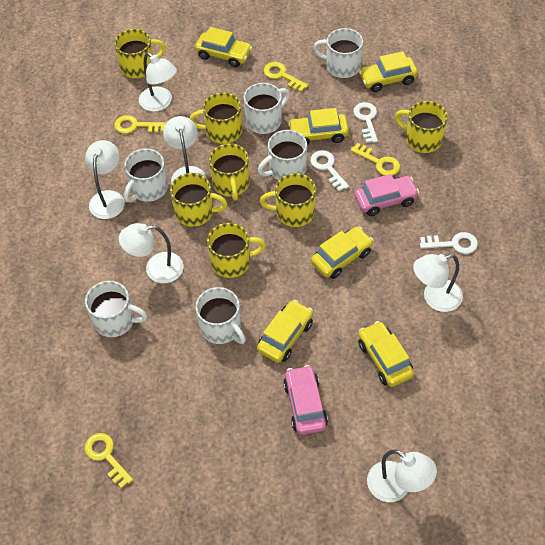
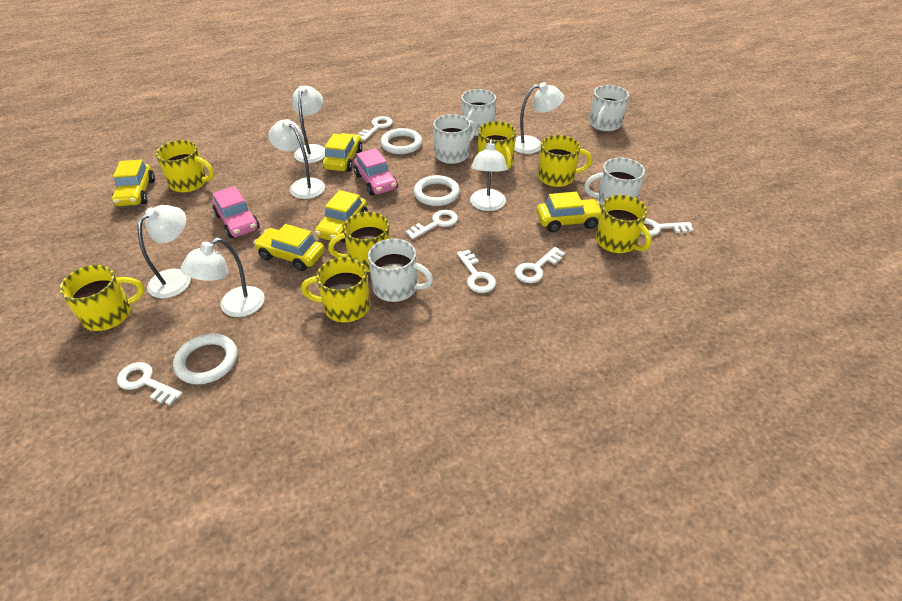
white key: [310,150,349,191] [353,102,378,143] [420,232,478,254] = 3 -> [117,362,183,405] [359,116,393,141] [406,210,458,239] [457,250,496,293] [515,247,565,283] [641,219,694,236] = 6
white mug: [85,281,147,337] [124,149,168,202] [195,287,246,344] [244,83,290,134] [258,130,307,181] [313,28,363,78] = 6 -> [368,239,433,302] [433,114,476,164] [461,89,496,136] [584,157,645,205] [589,85,629,131] = 5
white ring: none = 0 -> [173,334,237,384] [381,128,422,154] [414,175,460,206] = 3
yellow car: [195,27,252,67] [257,300,313,363] [288,108,349,145] [311,227,374,279] [358,321,414,387] [359,51,418,92] = 6 -> [112,160,155,206] [254,224,325,271] [315,190,368,243] [323,133,363,172] [536,192,601,232] = 5
yellow key: [85,433,133,488] [114,115,167,134] [264,62,308,92] [351,143,400,176] = 4 -> none = 0

